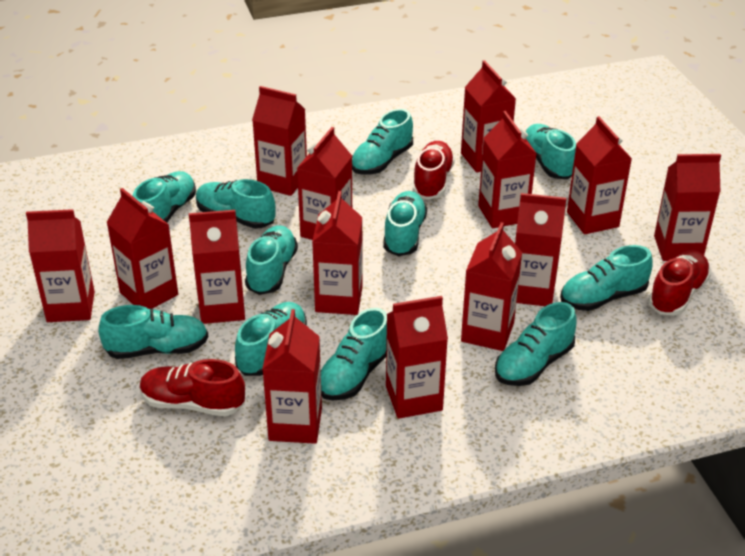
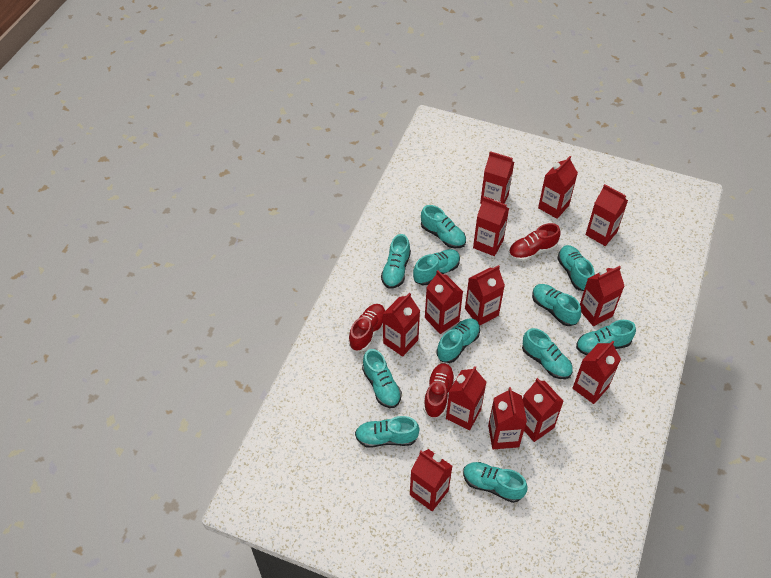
red carton: [26,209,95,322] [106,188,178,309] [189,210,245,324] [252,86,307,196] [262,309,322,444] [297,127,352,240] [312,191,362,315] [386,296,448,419] [461,60,516,173] [461,222,522,351] [478,111,537,228] [515,193,566,306] [567,116,632,235] [654,154,721,261] = 14 -> [383,293,420,357] [410,449,452,511] [425,270,463,334] [446,366,486,430] [465,265,505,325] [473,197,509,256] [480,151,514,204] [488,387,527,449] [523,378,564,442] [538,156,578,219] [573,341,621,404] [580,266,624,326] [585,184,628,246] = 13

